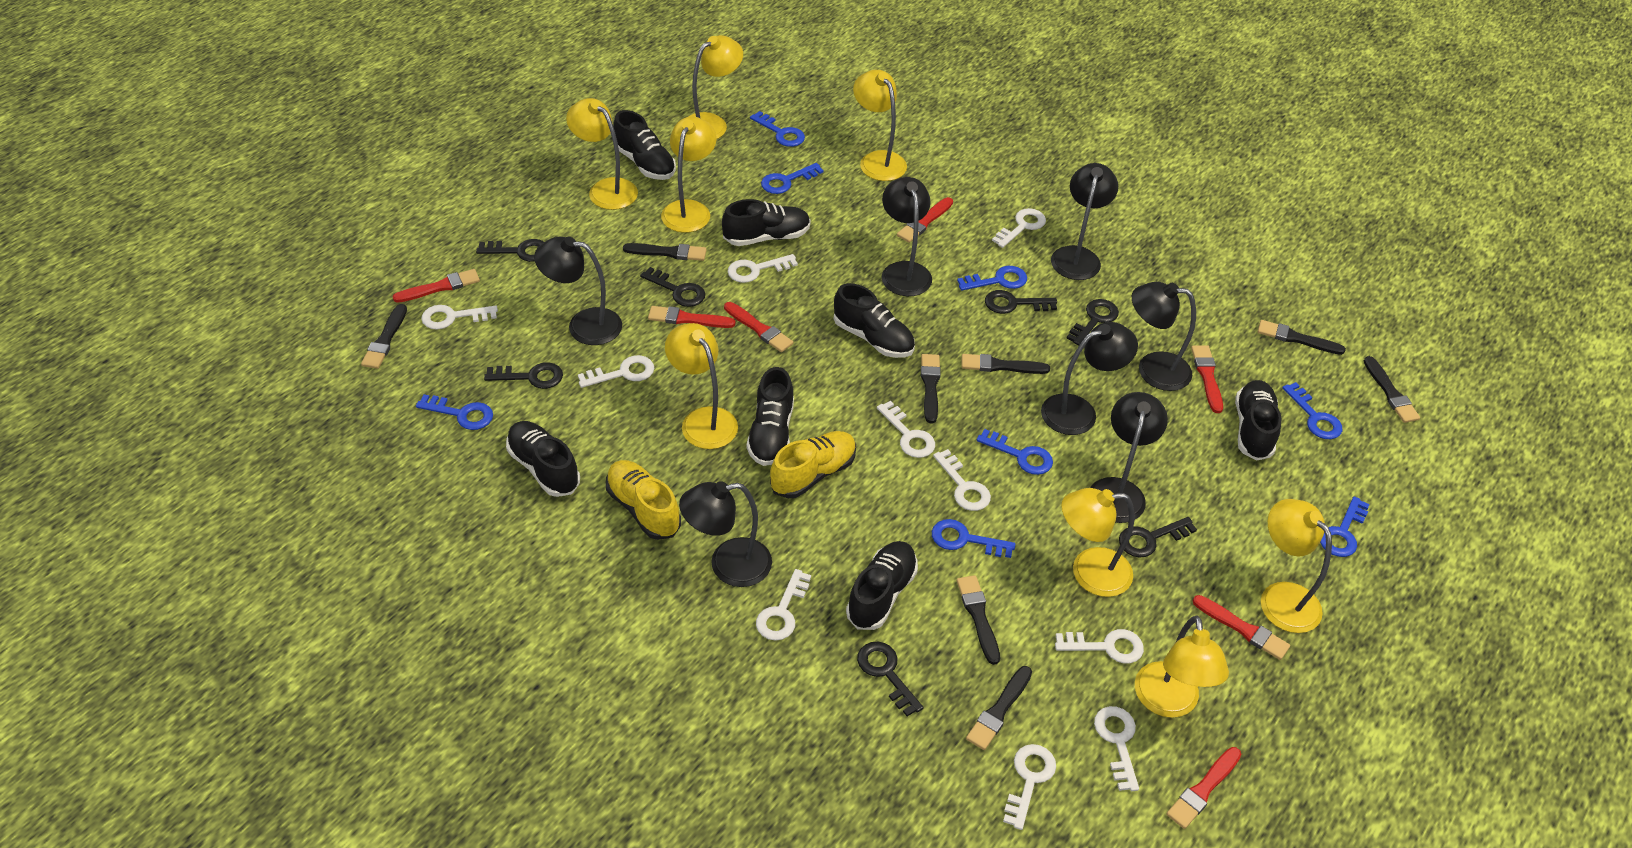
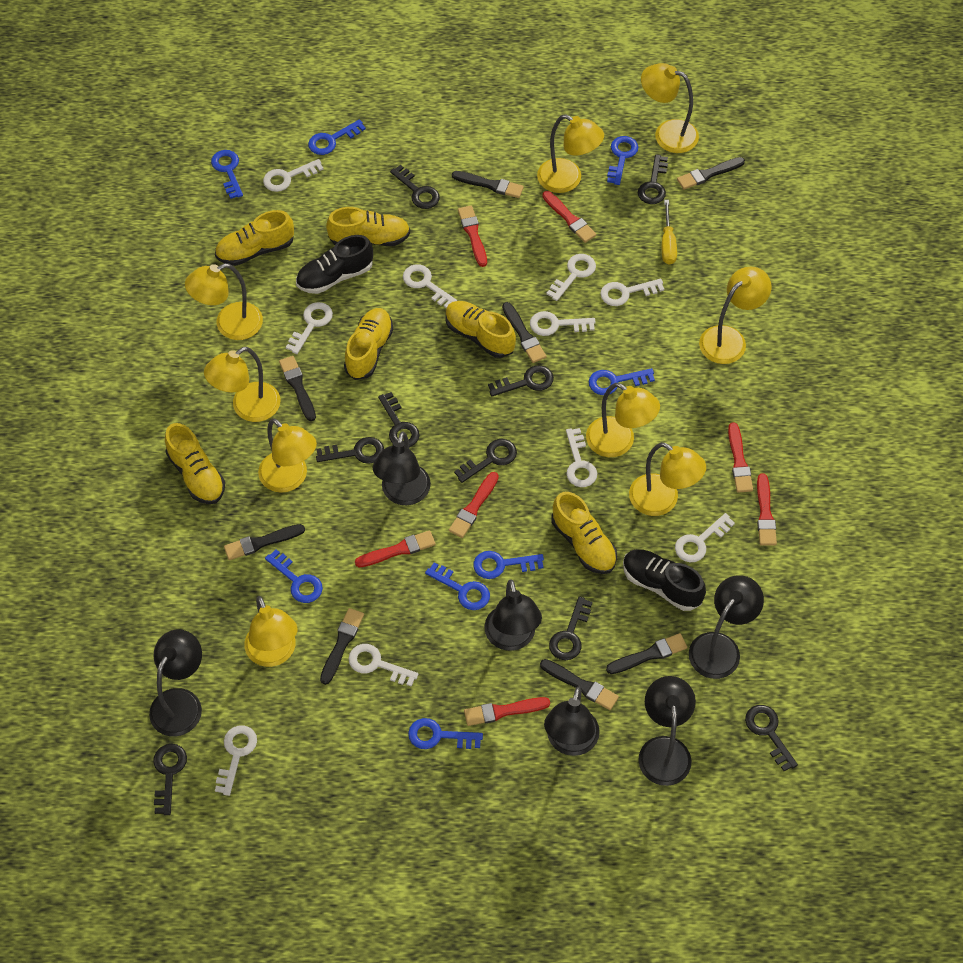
black key: [476,239,544,262] [484,362,563,389] [640,267,705,307] [857,642,924,717] [985,290,1057,314] [1066,299,1119,346] [1119,517,1197,557] = 7 -> [153,744,187,815] [316,437,384,464] [378,392,420,447] [390,165,440,209] [454,439,517,483] [488,365,554,397] [549,596,592,660] [638,154,668,204] [745,705,798,771] = 9
black lamp: [534,237,622,345] [679,481,772,587] [882,177,932,296] [1041,322,1138,435] [1051,163,1118,280] [1090,392,1168,523] [1132,282,1196,391] = 7 -> [149,629,202,736] [373,432,431,506] [484,579,542,651] [544,687,600,756] [638,676,696,786] [689,575,764,679] = 6
black shoe: [506,421,580,497] [613,110,676,180] [722,199,811,246] [747,367,794,466] [834,283,915,358] [846,541,918,630] [1235,380,1282,461] = 7 -> [296,235,373,294] [623,549,706,611] = 2
yellow lamp: [566,98,638,210] [661,116,717,233] [665,323,738,449] [688,35,743,139] [853,70,907,181] [1061,488,1135,597] [1135,615,1229,718] [1261,499,1332,633] = 8 -> [185,263,263,340] [204,347,280,422] [244,596,297,667] [258,418,317,493] [537,114,604,193] [586,383,660,457] [629,442,706,516] [641,63,699,153] [699,266,772,364] = 9
yellow screwdriver: none = 0 -> [662,200,677,265] = 1
yellow shoe: [606,460,681,540] [770,431,856,498] = 2 -> [165,423,225,504] [215,210,294,266] [326,207,410,246] [344,308,393,380] [445,301,516,358] [552,492,617,574] = 6

